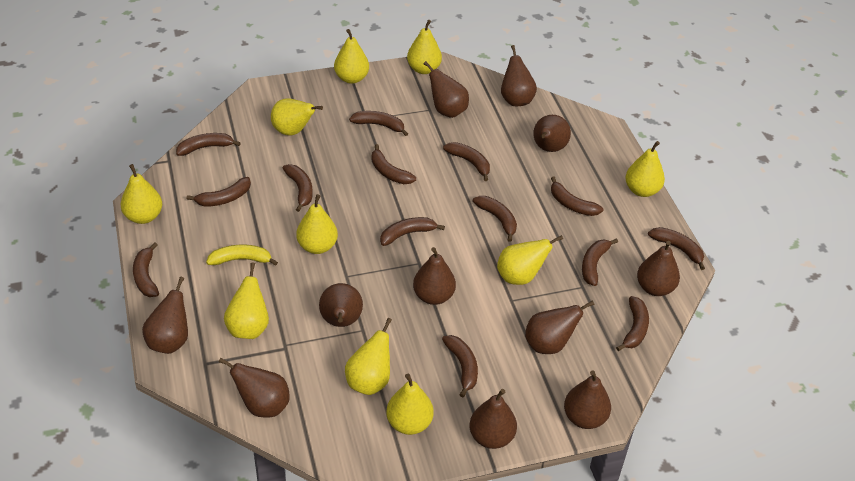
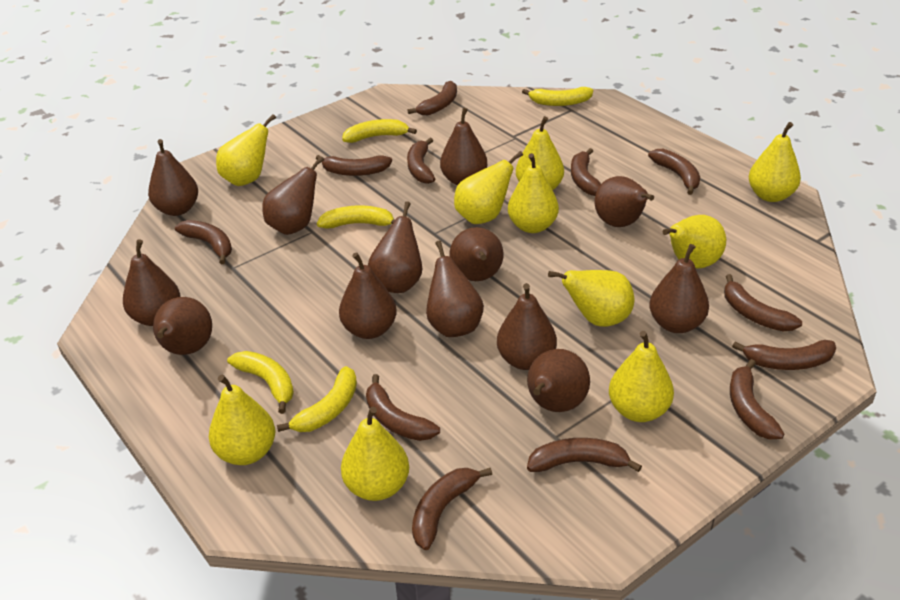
brown banana: [133,242,159,297] [176,133,241,156] [187,177,251,207] [282,164,313,212] [349,111,408,136] [371,144,416,184] [380,217,445,246] [442,335,478,397] [443,142,490,181] [473,196,517,242] [551,177,603,216] [582,238,618,286] [616,296,649,351] [648,227,705,270] = 14 -> [175,220,232,264] [316,155,392,176] [366,374,440,441] [407,81,457,115] [407,138,435,184] [412,468,492,550] [527,438,642,472] [571,148,601,196] [648,149,700,195] [724,274,802,331] [730,359,784,440] [732,340,836,370] = 12
brown pear: [142,277,188,354] [219,358,290,418] [319,283,363,327] [413,247,456,305] [424,61,469,118] [469,389,517,449] [501,45,537,106] [525,300,594,354] [533,115,571,152] [564,370,611,429] [637,241,680,296] = 11 -> [123,240,181,326] [148,139,198,216] [153,297,212,355] [262,156,324,235] [339,252,397,339] [368,201,422,293] [426,241,484,337] [440,108,487,185] [450,227,503,281] [497,283,557,370] [527,349,590,412] [595,176,654,227] [649,244,709,333] = 13
yellow banana: [206,245,278,266] = 1 -> [227,351,294,414] [277,366,357,432] [317,205,395,229] [342,119,417,143] [522,87,593,106] = 5

